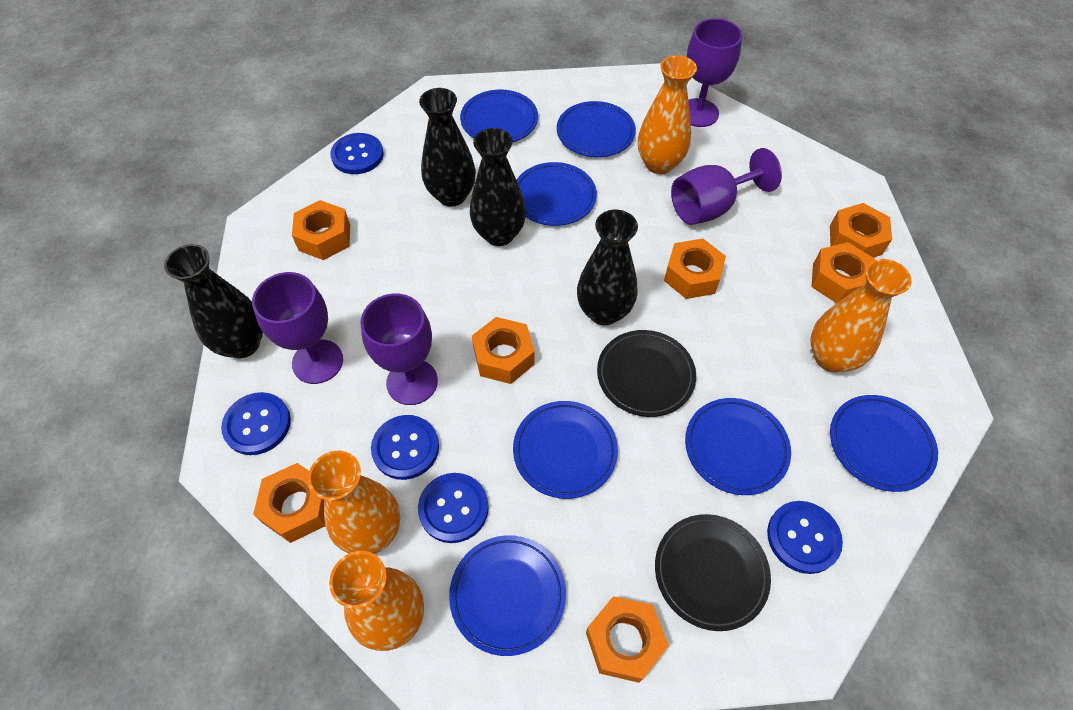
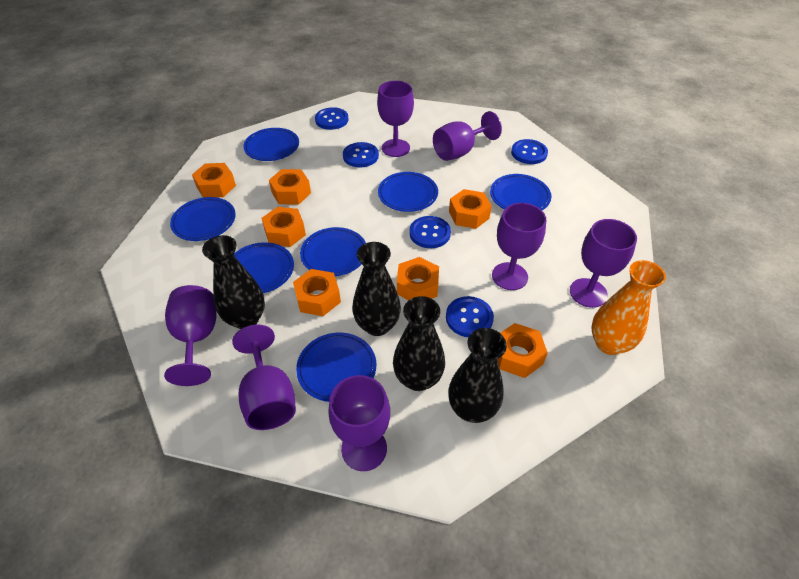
black plate: [597,330,696,417] [655,514,771,631] = 2 -> none = 0
orange vase: [308,451,400,554] [329,551,424,651] [638,55,697,174] [810,259,912,372] = 4 -> [591,260,666,355] = 1
purple goblet: [252,272,343,384] [360,293,438,405] [671,148,782,225] [687,18,742,127] = 4 -> [164,285,216,386] [232,325,296,430] [328,375,390,471] [377,81,414,157] [433,111,502,161] [492,203,546,290] [570,219,637,308] = 7

